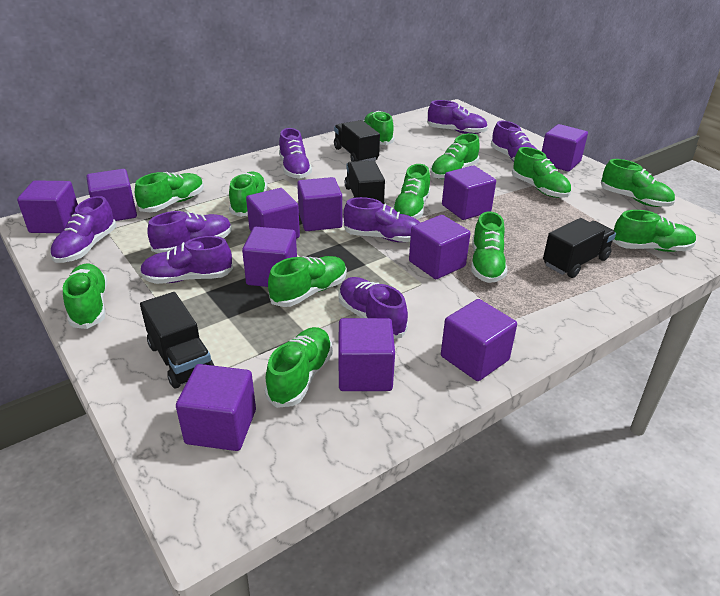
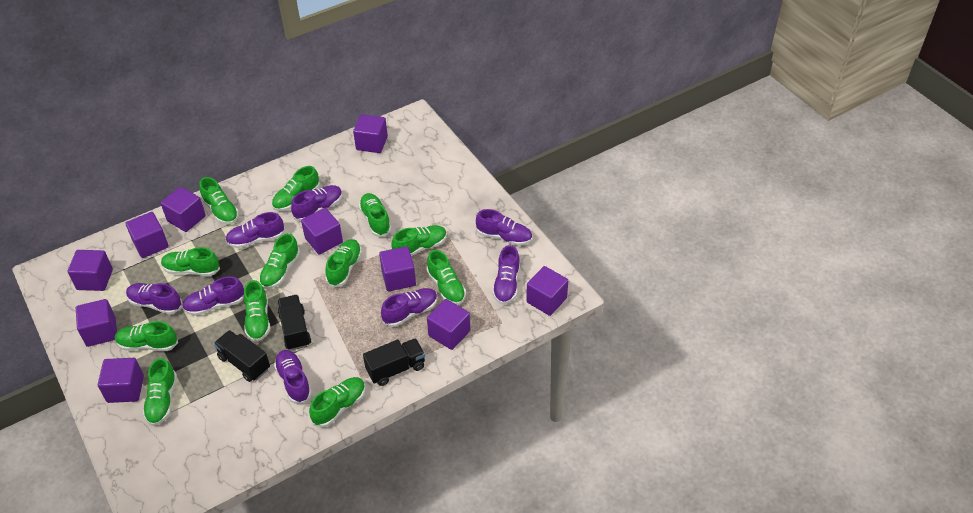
black truck: [140,292,214,389] [334,120,380,162] [345,161,385,204] [543,218,616,278] = 4 -> [214,330,270,382] [277,295,311,350] [363,338,425,386] = 3
purple cube: [17,180,78,233] [86,169,137,221] [176,364,256,451] [242,227,297,287] [246,188,300,239] [297,177,342,231] [338,318,395,391] [409,215,470,279] [441,299,517,381] [442,166,496,220] [542,124,588,172] = 11 -> [67,250,113,291] [76,299,117,347] [98,358,144,403] [125,212,169,258] [161,187,206,232] [301,208,343,255] [353,114,388,153] [379,246,416,291] [427,299,470,350] [526,266,568,316] = 10

